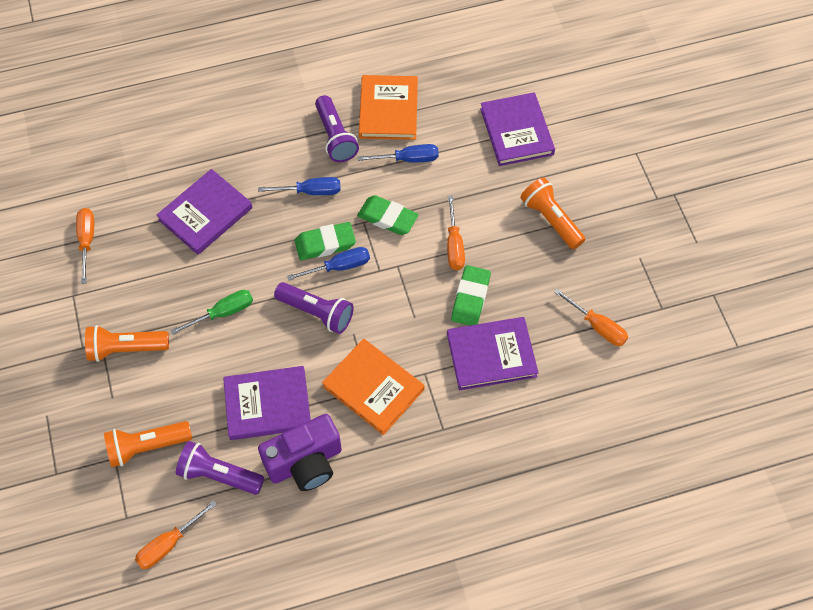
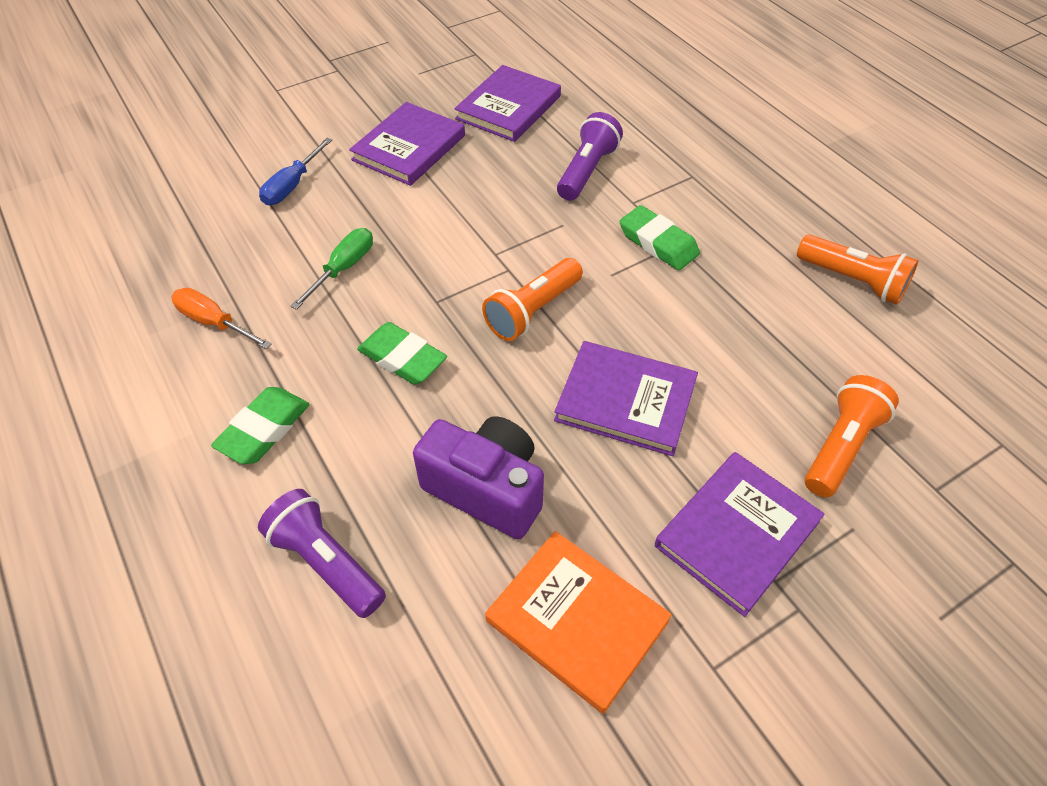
blue screwdriver: [258,177,341,195] [287,247,370,281] [358,144,439,163] = 3 -> [259,138,332,205] = 1
orange book: [322,339,425,435] [359,75,418,140] = 2 -> [485,531,672,714] = 1
orange screwdriver: [76,208,94,284] [135,500,217,569] [447,196,465,270] [554,288,628,346] = 4 -> [171,288,272,349] = 1
purple flashlight: [176,441,264,495] [274,282,354,334] [315,95,359,162] = 3 -> [258,489,386,618] [557,112,623,201] = 2

